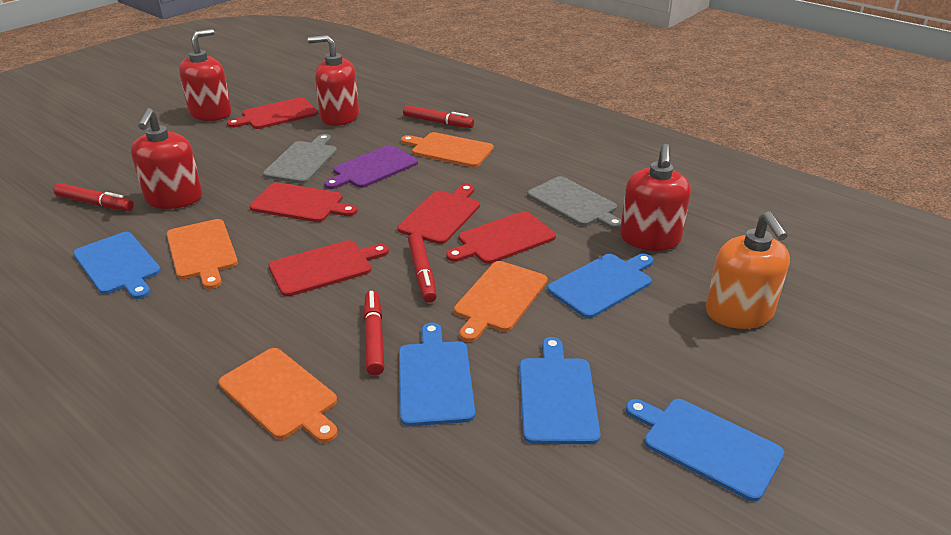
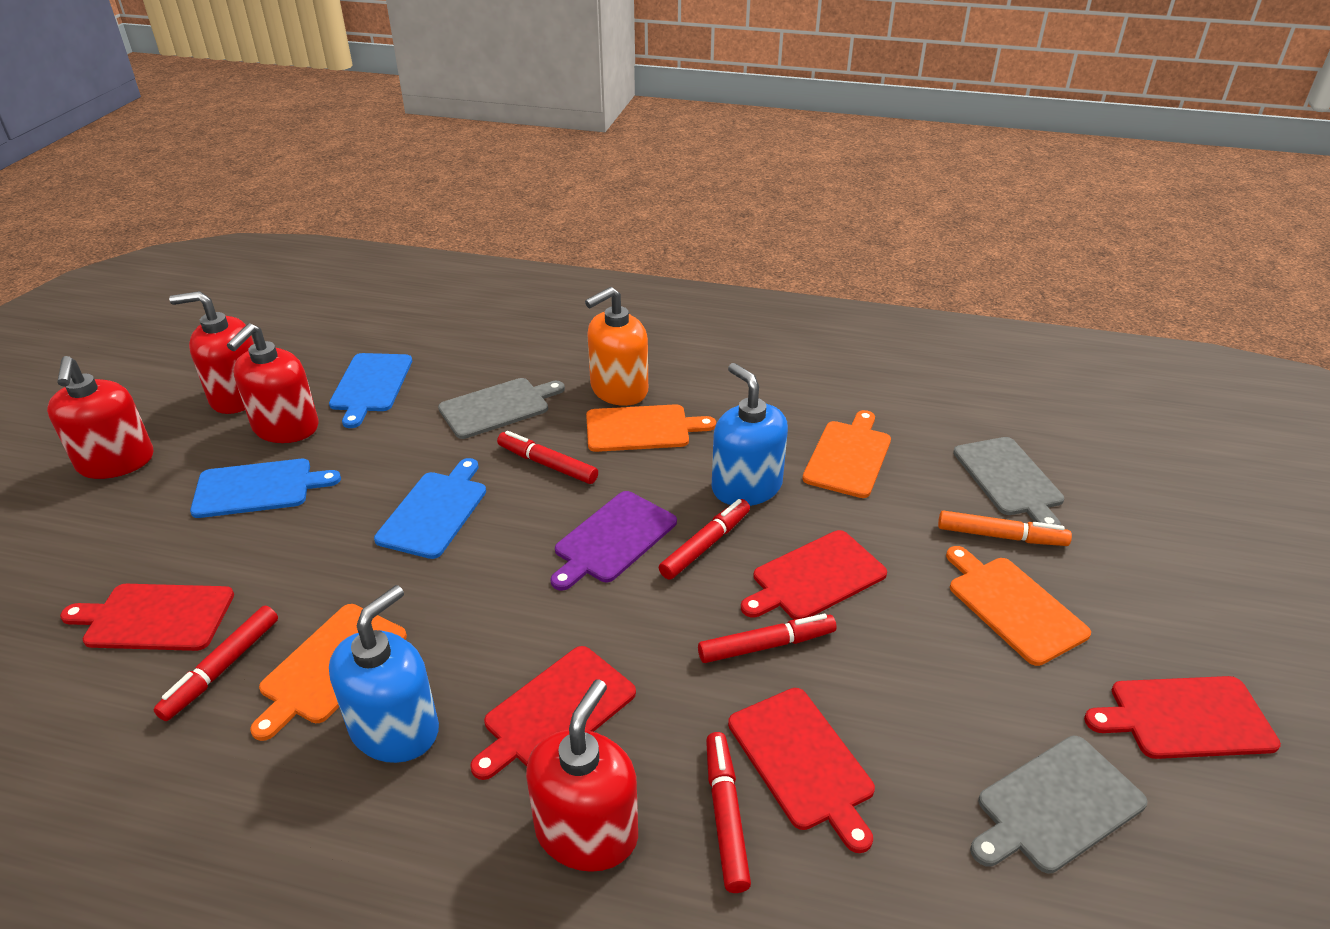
blue cutting board: [73,232,161,299] [399,322,475,426] [520,337,601,444] [547,254,653,318] [626,399,785,502] = 5 -> [190,459,341,518] [329,353,412,428] [374,458,486,559] = 3
blue soap dispenser: none = 0 -> [329,585,439,763] [712,363,788,506] = 2
grey cutting board: [263,134,337,184] [527,176,621,230] = 2 -> [438,378,565,439] [953,437,1064,525] [970,736,1148,874] = 3
orange marker: none = 0 -> [938,511,1072,546] = 1
red marker: [53,183,134,211] [363,290,384,375] [403,105,474,128] [408,233,437,303] = 4 -> [153,606,278,721] [497,431,598,484] [659,499,750,580] [698,614,837,663] [706,732,751,893] = 5

